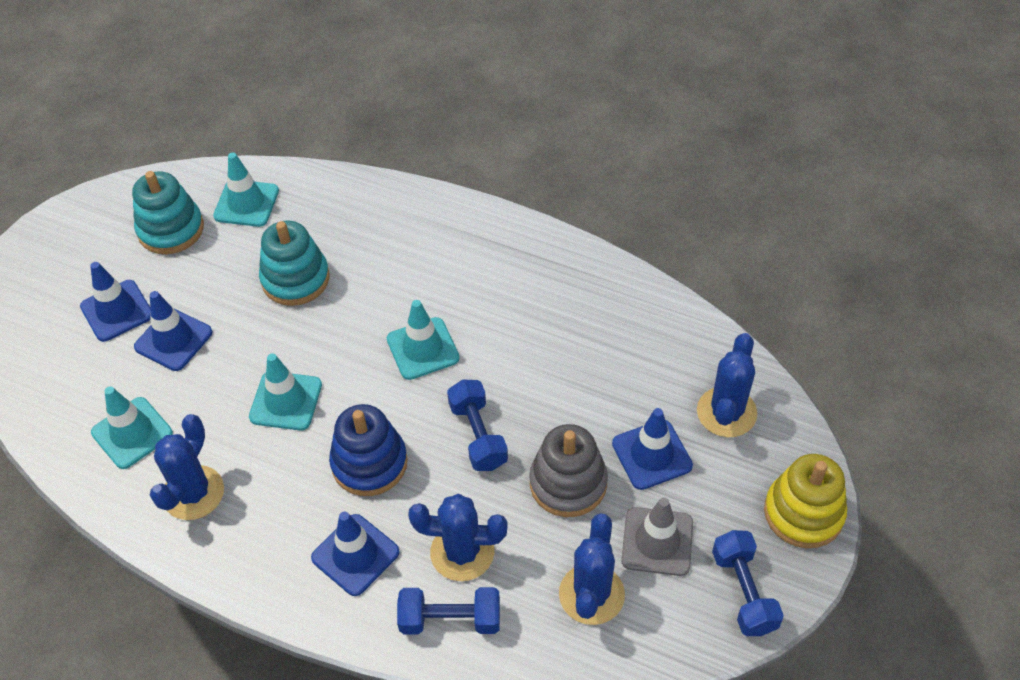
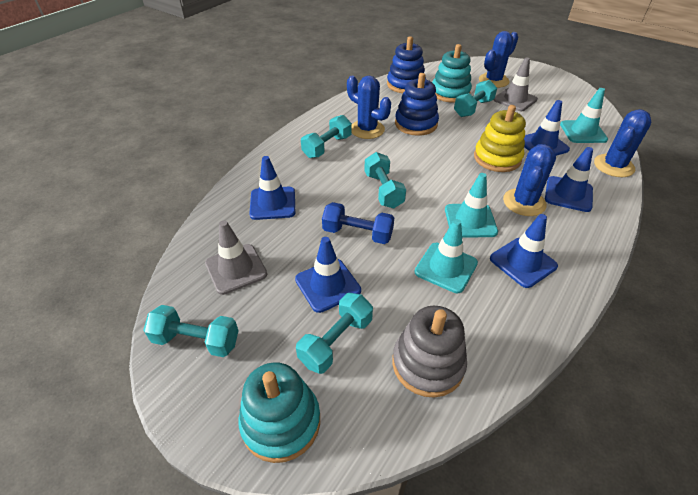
blue dumbbell: [397,587,500,635] [447,380,508,471] [712,530,784,636] = 3 -> [322,202,395,244] = 1
blue stacking toy: [329,404,408,496] = 1 -> [387,36,426,93] [395,73,439,136] = 2
blue traffic cone: [80,262,151,342] [134,291,212,371] [311,512,400,596] [612,408,693,490] = 4 -> [249,156,295,220] [295,237,361,313] [490,214,558,288] [524,100,570,156] [545,147,593,212] = 5
grey traffic cone: [621,498,693,576] = 1 -> [205,220,267,295] [494,57,538,111] = 2
turquoise dumbbell: none = 0 -> [143,305,239,357] [296,293,373,374] [301,115,352,158] [364,152,406,208] [454,80,497,117] = 5
turquoise traffic cone: [91,386,173,469] [213,153,279,227] [249,353,322,431] [387,300,460,380] = 4 -> [414,219,478,293] [445,173,498,238] [560,88,608,143] = 3

